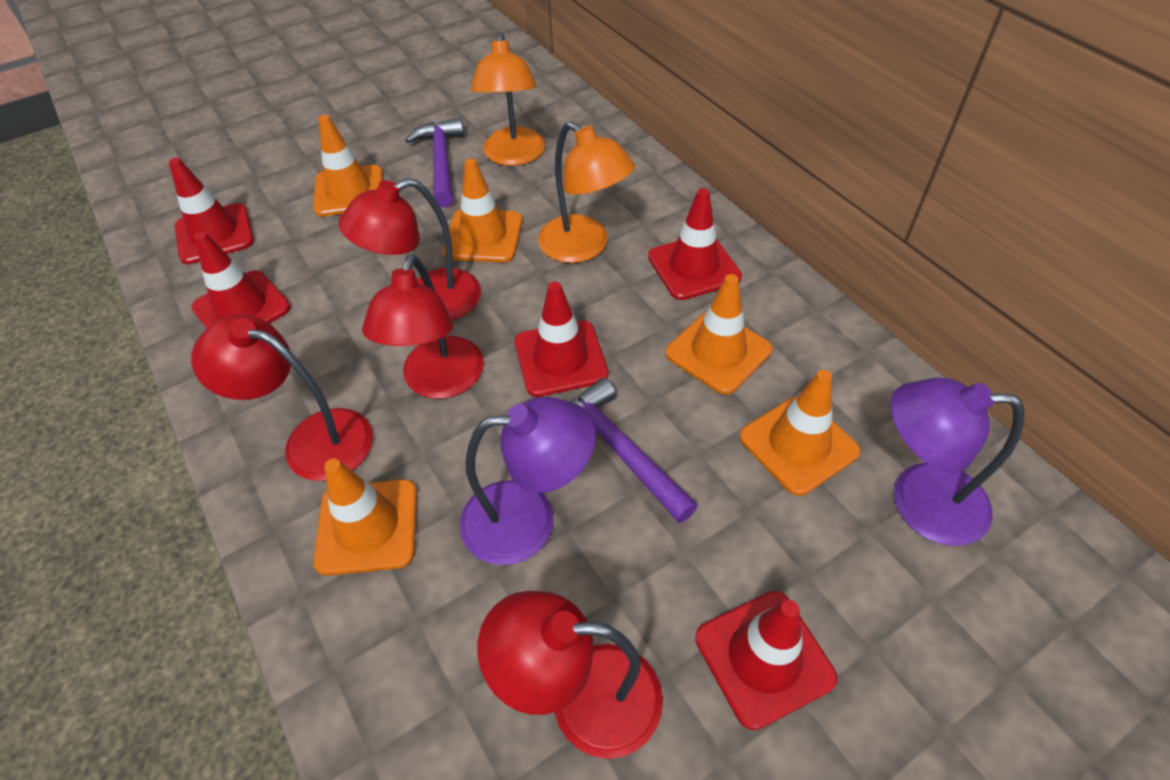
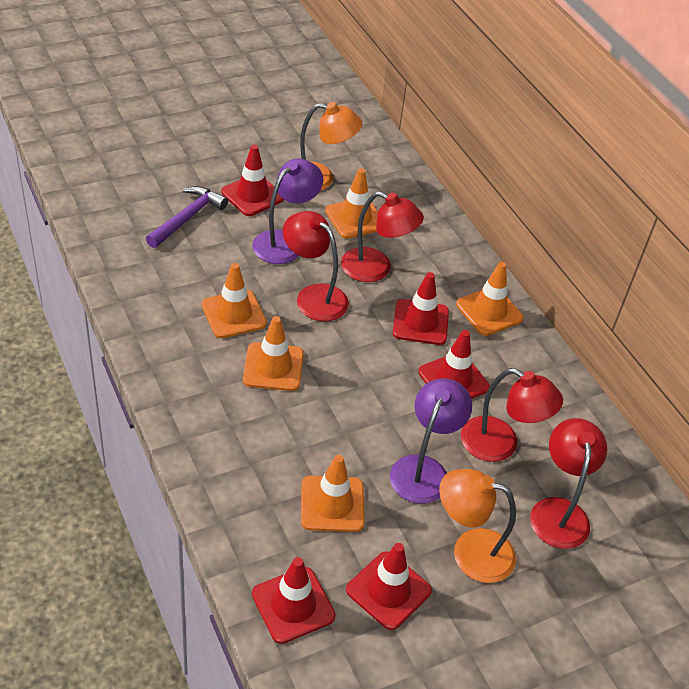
purple hammer: [405,118,464,208] [570,378,698,523] = 2 -> [146,186,228,248] = 1

